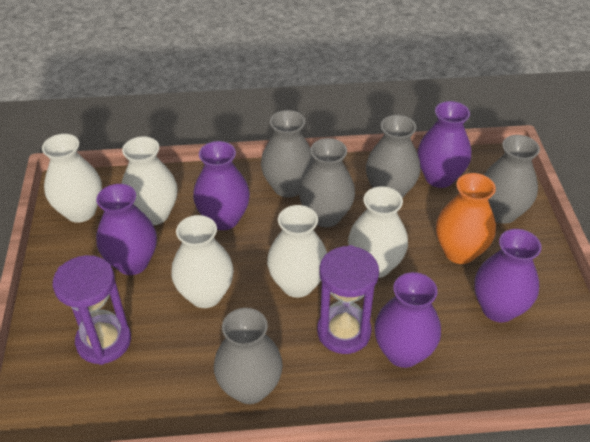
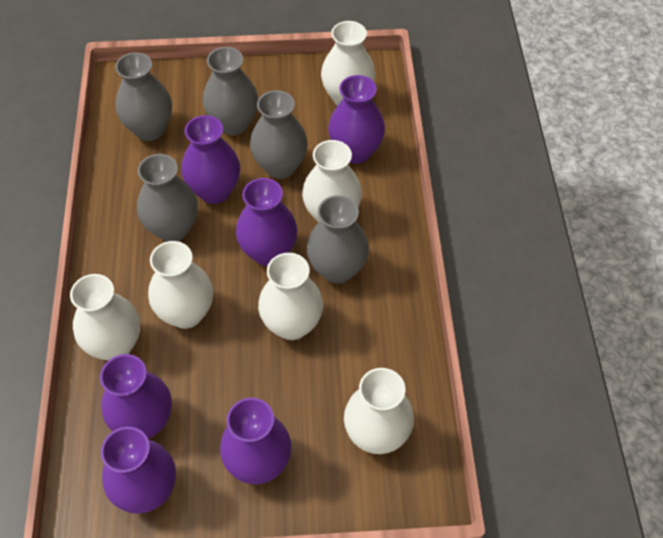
orange vase: [436,173,496,264] = 1 -> none = 0
purple hourglass: [53,255,131,365] [317,245,379,354] = 2 -> none = 0
purple vase: [96,184,157,275] [193,141,250,230] [375,272,441,368] [417,101,471,188] [474,229,542,322] = 5 -> [100,354,172,439] [101,427,176,514] [181,115,240,204] [220,398,292,484] [236,178,297,266] [328,75,385,164] = 6
white vase: [42,134,102,223] [121,136,178,225] [171,215,233,308] [267,205,327,298] [348,186,408,278] = 5 -> [70,274,140,361] [148,241,213,329] [258,253,323,340] [302,140,362,222] [321,21,375,106] [344,368,414,454] = 6

